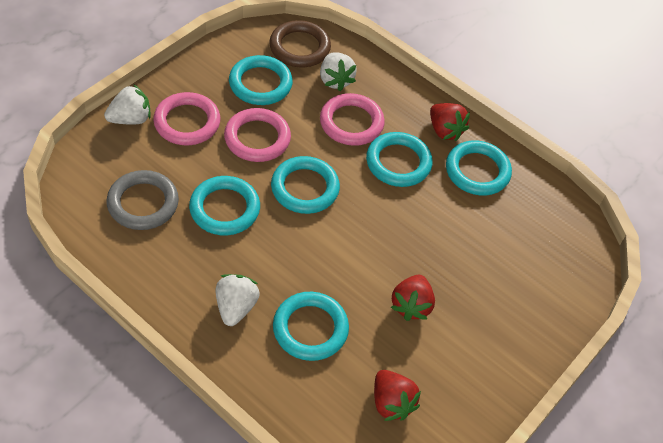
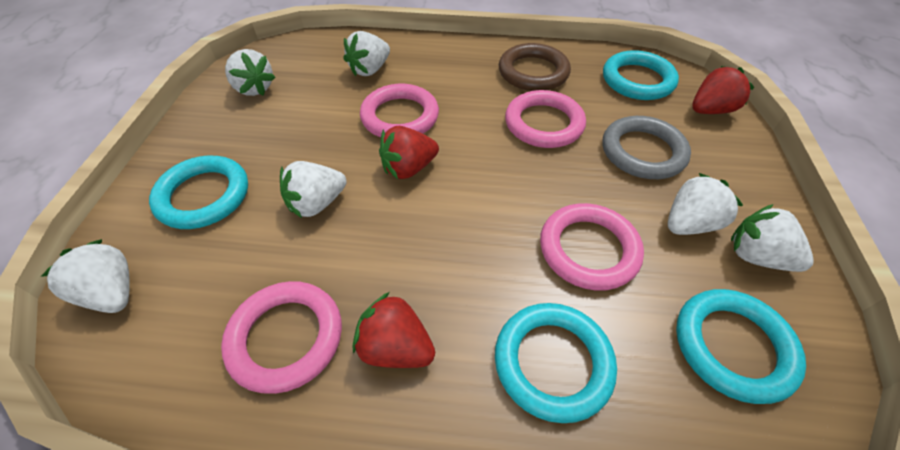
pink ring: [153,92,220,145] [224,108,291,162] [320,93,385,146] = 3 -> [221,281,342,394] [360,84,439,137] [505,90,586,148] [540,203,644,291] = 4
turquoise ring: [189,176,260,235] [229,55,293,105] [271,156,340,214] [273,292,349,361] [366,132,433,187] [446,140,512,196] = 6 -> [149,156,248,229] [495,303,617,423] [603,50,679,100] [676,289,806,404] = 4
white strawberry: [104,84,151,125] [216,274,260,326] [320,53,357,91] = 3 -> [41,239,130,313] [225,49,276,96] [280,161,347,218] [344,31,390,76] [668,173,743,235] [731,204,814,272] = 6

